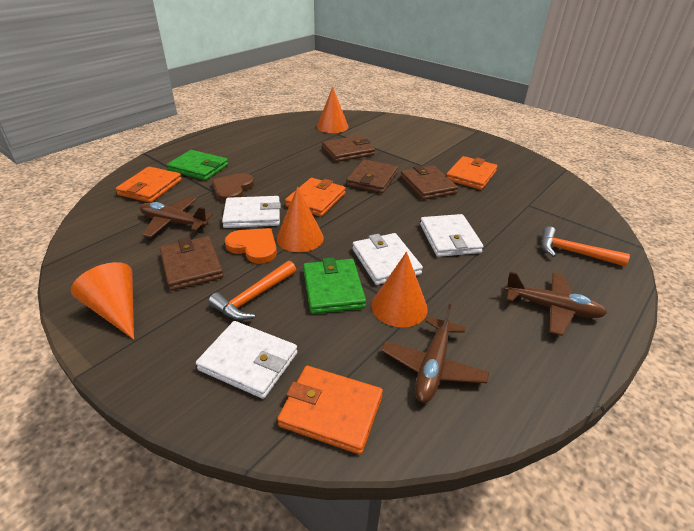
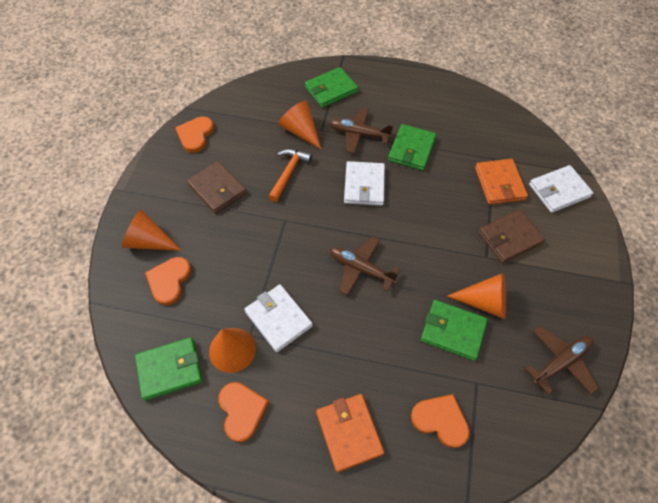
brown heart: [212,173,254,202] = 1 -> none = 0
brown wallet: [160,236,223,291] [322,136,375,162] [346,159,398,193] [400,165,458,200] = 4 -> [187,161,246,214] [478,210,545,263] = 2
green wallet: [167,150,228,180] [303,257,366,314] = 2 -> [135,337,202,401] [305,67,358,108] [388,124,436,171] [421,300,488,361] = 4
orange hammer: [208,261,296,321] [541,226,630,266] = 2 -> [268,149,312,202] = 1
orange heart: [225,228,277,263] = 1 -> [145,257,191,305] [175,117,214,153] [218,382,269,442] [411,394,470,448] = 4
orange wallet: [115,167,182,203] [277,366,383,454] [285,178,346,217] [446,156,498,190] = 4 -> [316,394,384,472] [475,159,528,205] = 2
white wallet: [196,321,298,399] [222,196,281,228] [352,233,423,285] [420,214,484,257] = 4 -> [244,284,313,352] [344,161,385,206] [529,165,593,213] = 3

